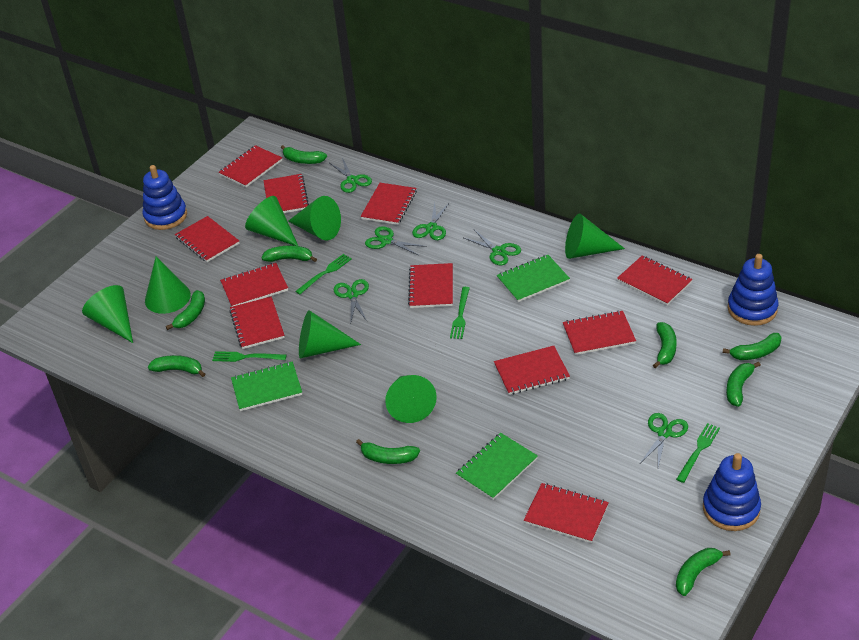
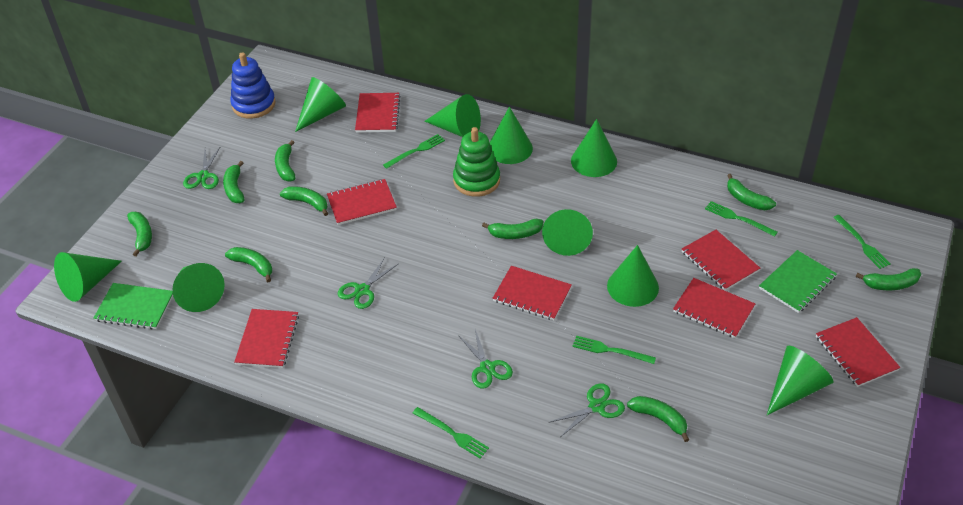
blue stacking toy: [143,165,187,230] [703,453,761,531] [727,254,779,326] = 3 -> [230,52,276,119] = 1
green cone: [82,285,133,343] [145,257,191,314] [245,196,298,246] [288,196,341,241] [299,310,361,358] [385,375,437,423] [565,214,625,259] = 7 -> [54,252,122,302] [172,263,225,312] [295,77,346,132] [424,94,481,137] [489,107,533,164] [542,209,593,256] [571,119,617,177] [607,245,659,307] [767,346,833,415] = 9
green fork: [212,351,287,362] [295,254,352,294] [450,287,470,339] [676,423,720,483] = 4 -> [383,134,445,169] [413,407,489,459] [573,336,656,364] [705,201,778,237] [833,215,890,269] = 5
green notebook: [231,361,302,411] [456,433,538,500] [497,255,570,302] = 3 -> [93,283,173,330] [759,250,837,313] = 2
green scissors: [330,158,372,193] [334,279,369,321] [365,226,427,255] [412,202,450,240] [464,230,521,265] [640,413,688,468] = 6 -> [183,147,220,189] [338,258,398,309] [458,329,513,389] [548,383,625,437] = 4
green stacking toy: none = 0 -> [453,127,500,197] = 1
red notebook: [175,216,240,262] [219,145,282,187] [220,263,288,307] [229,297,285,349] [263,174,309,213] [360,183,417,225] [408,263,453,308] [494,346,570,395] [524,483,609,543] [563,311,636,355] [617,255,692,305] = 11 -> [234,309,299,368] [327,179,397,225] [355,93,401,132] [493,266,572,320] [673,278,755,338] [682,230,760,291] [816,317,901,387] = 7

